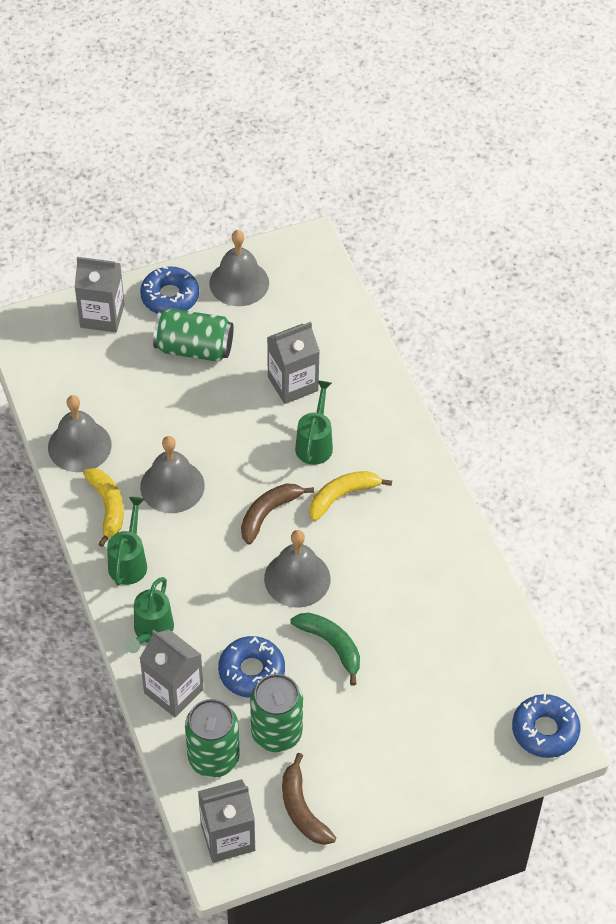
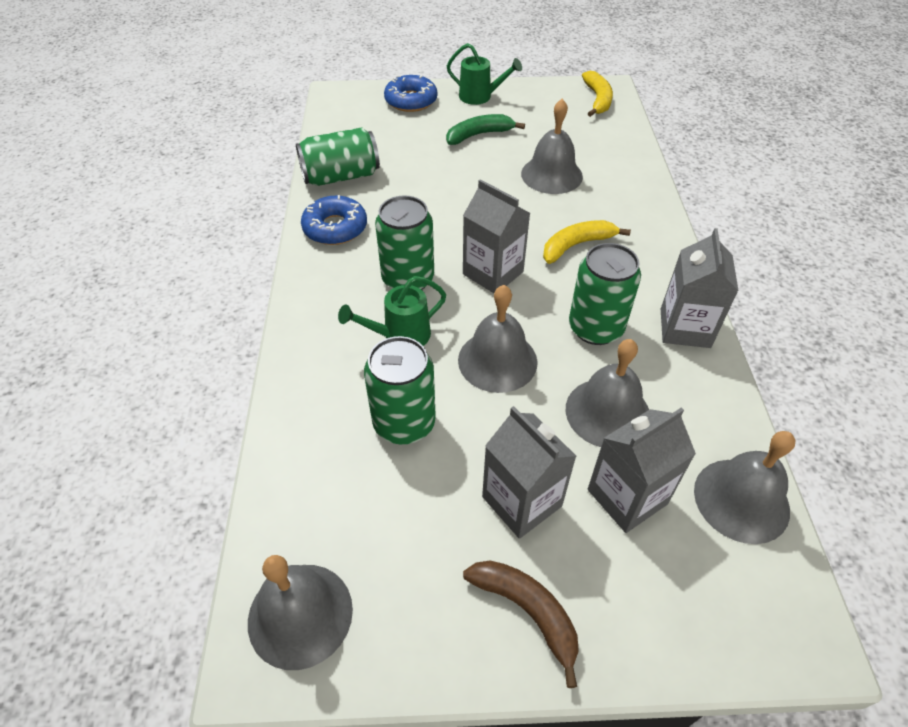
blue donut: [140,266,199,314] [218,636,285,698] [512,694,581,758] = 3 -> [301,195,367,245] [384,75,437,112] = 2
brown banana: [241,484,314,545] [282,753,336,845] = 2 -> [463,560,579,688] = 1
green can: [153,309,234,362] [185,699,240,778] [250,674,303,752] = 3 -> [296,127,380,186] [364,336,436,444] [375,195,434,290] [569,243,641,345] = 4
green watering can: [107,497,147,585] [124,577,174,653] [295,381,333,465] = 3 -> [338,276,446,346] [447,43,522,105] = 2
grey bell: [48,395,112,472] [140,436,205,513] [209,230,269,306] [264,530,331,607] = 4 -> [248,555,353,670] [458,285,538,393] [521,99,583,194] [566,339,649,447] [694,431,795,544] = 5

